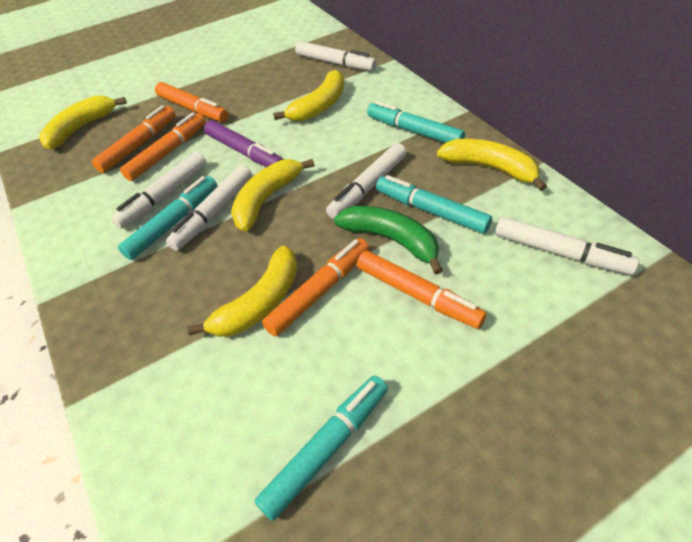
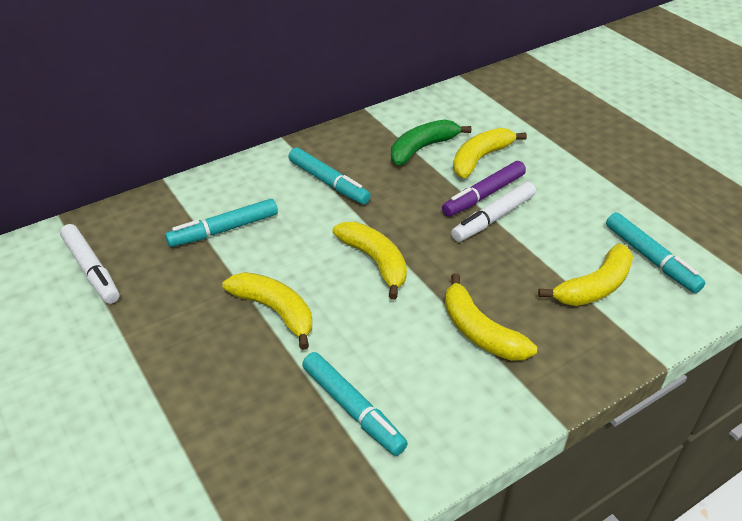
orange marker: [92,105,175,173] [120,112,206,181] [155,82,228,122] [262,238,369,337] [357,251,487,329] = 5 -> none = 0
white marker: [111,152,207,229] [166,165,252,251] [295,41,377,71] [326,143,407,219] [495,217,639,275] = 5 -> [60,224,120,304] [451,181,536,242] = 2

